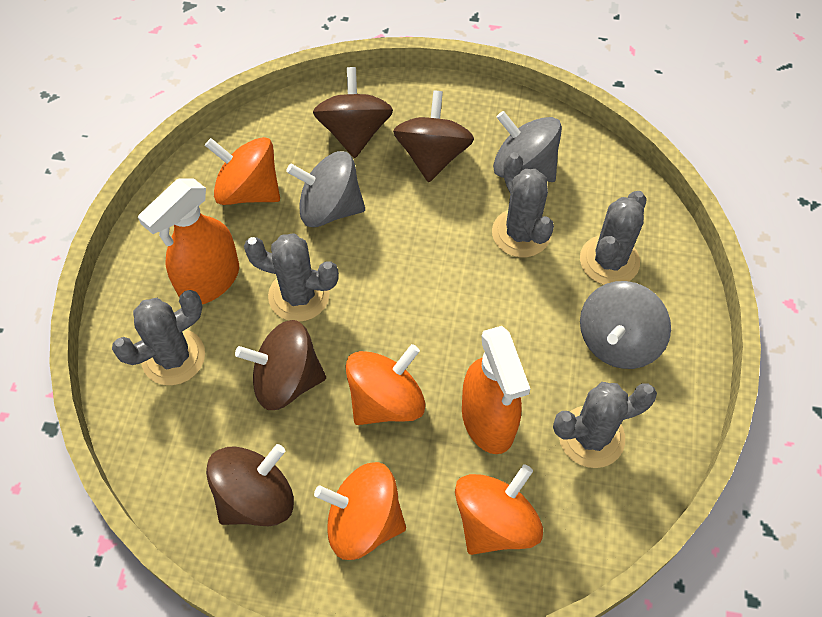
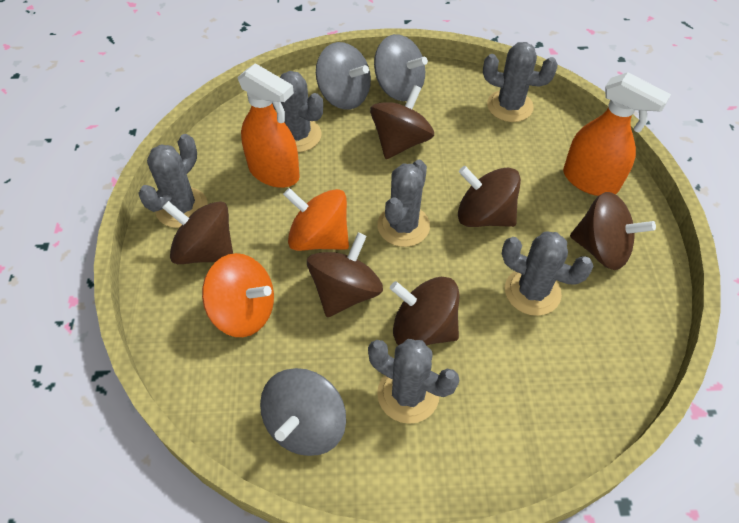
brown spinning top: [206,444,294,526] [235,320,326,410] [313,67,393,158] [393,90,474,182] = 4 -> [162,201,233,264] [307,232,383,317] [370,85,434,159] [390,277,459,346] [458,166,521,227] [570,192,656,270] = 6
grey cactus: [112,290,205,385] [244,234,339,322] [492,152,554,257] [553,382,657,468] [580,191,647,285] = 5 -> [138,134,208,228] [272,71,323,152] [368,339,459,424] [377,160,430,247] [483,42,558,122] [502,232,593,316] = 6
orange spinning top: [205,137,280,205] [314,462,406,560] [345,344,425,425] [455,464,543,555] = 4 -> [202,253,274,337] [283,188,349,251] = 2

